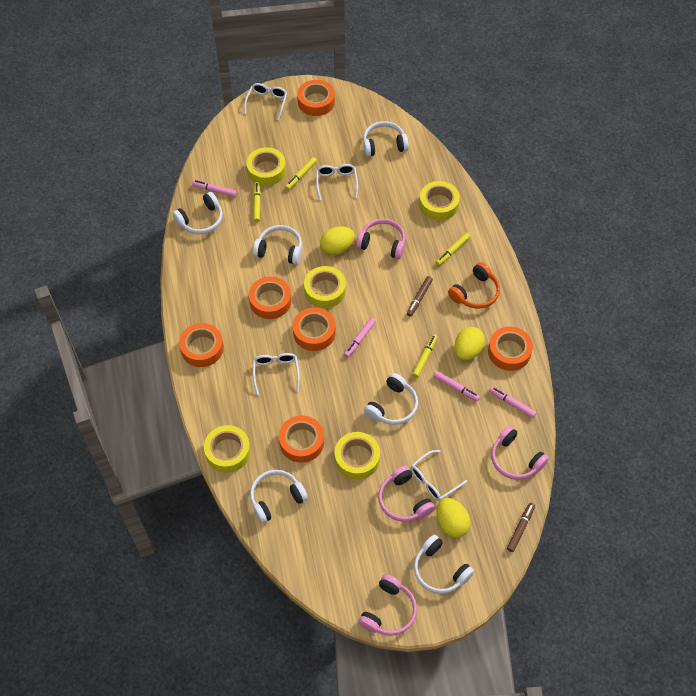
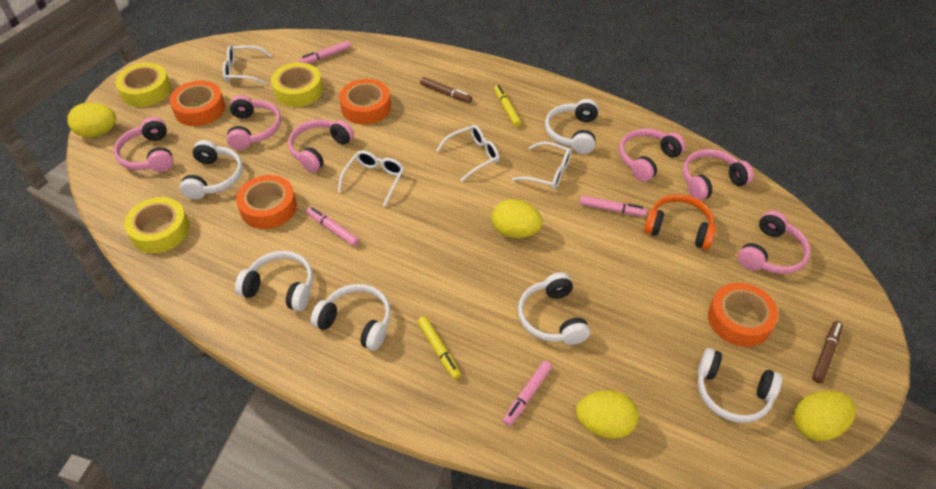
orange tape: [179,323,224,367] [249,277,291,319] [279,415,324,463] [293,307,336,351] [297,80,335,116] [488,327,533,371] = 6 -> [170,81,225,126] [236,175,297,229] [339,79,391,125] [708,283,778,347] = 4
pink headphones: [356,219,405,259] [358,574,417,636] [378,466,435,522] [491,426,549,480] = 4 -> [114,117,174,172] [227,95,281,150] [288,119,354,172] [619,128,686,182] [683,149,754,201] [738,210,811,274] = 6
yellow egg: [320,226,355,255] [436,498,471,538] [454,327,485,361] = 3 -> [67,103,116,138] [491,199,543,238] [576,390,639,439] [793,391,856,441] = 4
yellow marker: [253,182,261,222] [285,157,317,190] [412,334,437,378] [435,232,470,266] = 4 -> [417,316,461,379] [494,85,522,127] = 2
yellow tape: [204,425,251,473] [246,147,286,186] [304,266,346,308] [334,432,380,480] [419,181,460,221] = 5 -> [115,63,171,107] [124,197,189,253] [271,63,323,107] = 3

